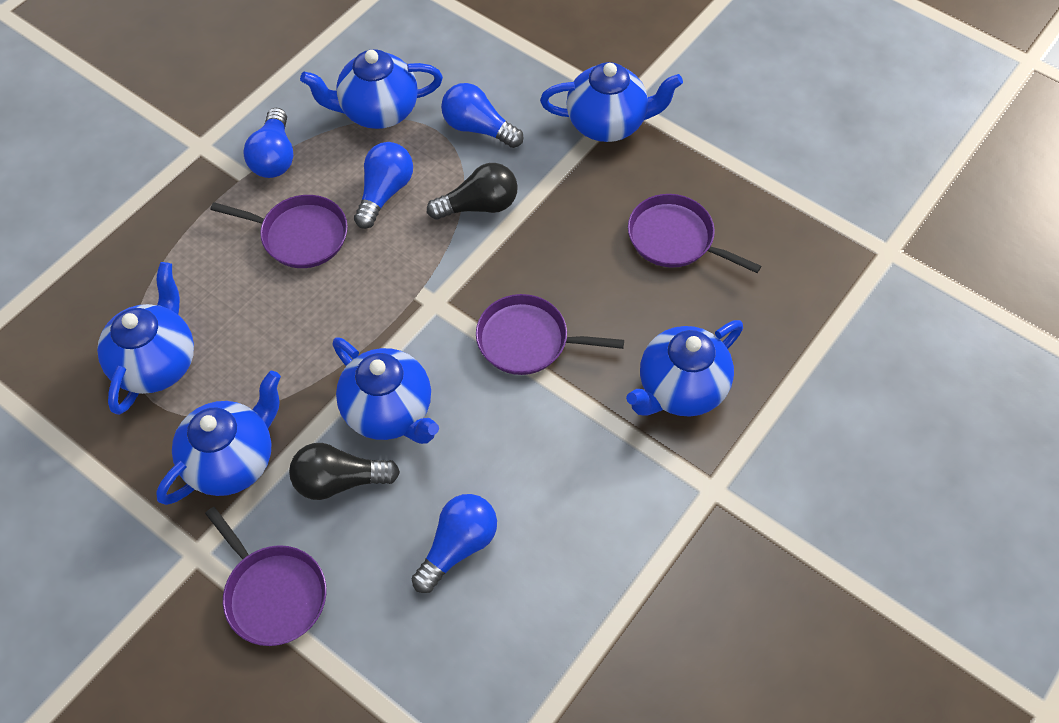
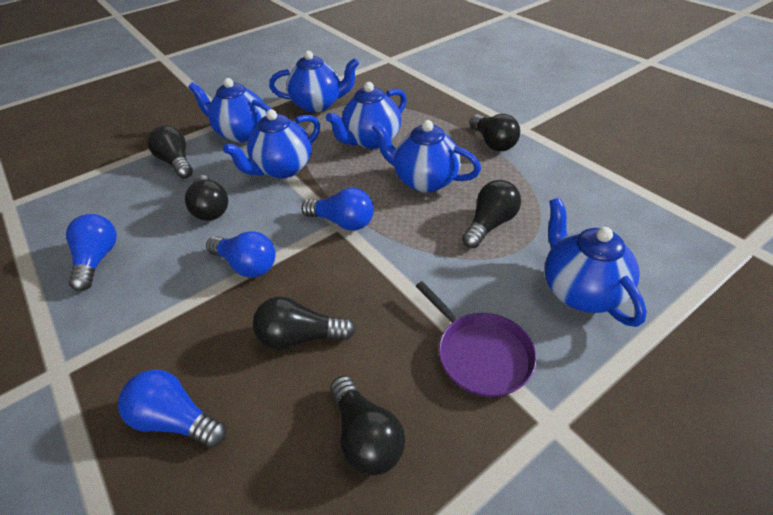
black light bulb: [289,443,400,500] [427,163,518,220] = 2 -> [148,126,193,179] [185,175,228,221] [253,296,356,350] [330,376,405,476] [462,180,521,248] [469,114,520,151] = 6
purple pan: [205,507,326,646] [210,195,348,268] [476,294,624,375] [628,194,761,273] = 4 -> [416,281,537,398] = 1

